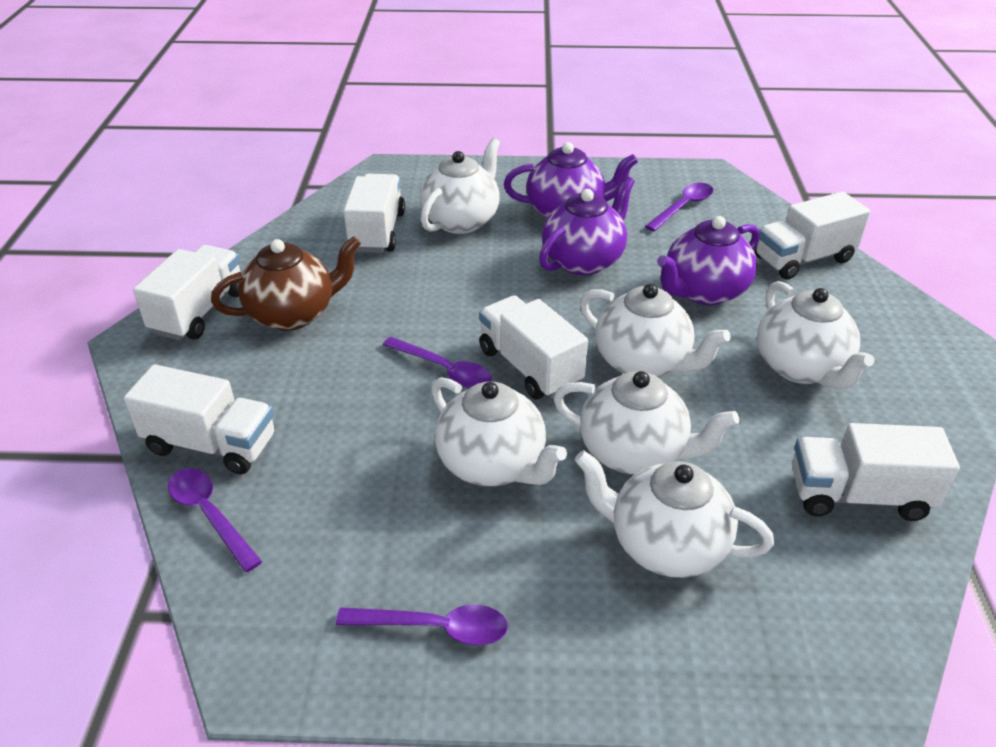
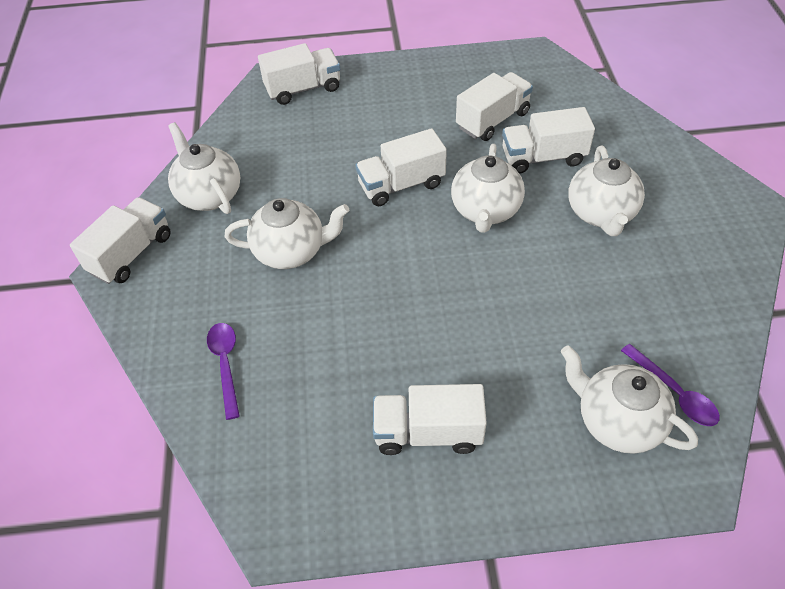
brown teapot: [211,236,361,331] = 1 -> none = 0
purple spoon: [168,468,262,572] [336,605,508,645] [383,337,492,388] [645,183,713,231] = 4 -> [207,323,240,420] [621,344,720,426] = 2
purple teapot: [504,142,638,218] [539,176,635,275] [657,216,760,305] = 3 -> none = 0
white teapot: [420,138,500,234] [431,377,567,486] [553,371,739,474] [575,450,774,578] [580,284,731,377] [757,281,874,389] = 6 -> [168,122,240,214] [224,198,349,269] [451,144,525,233] [561,345,698,454] [568,146,645,236] = 5

